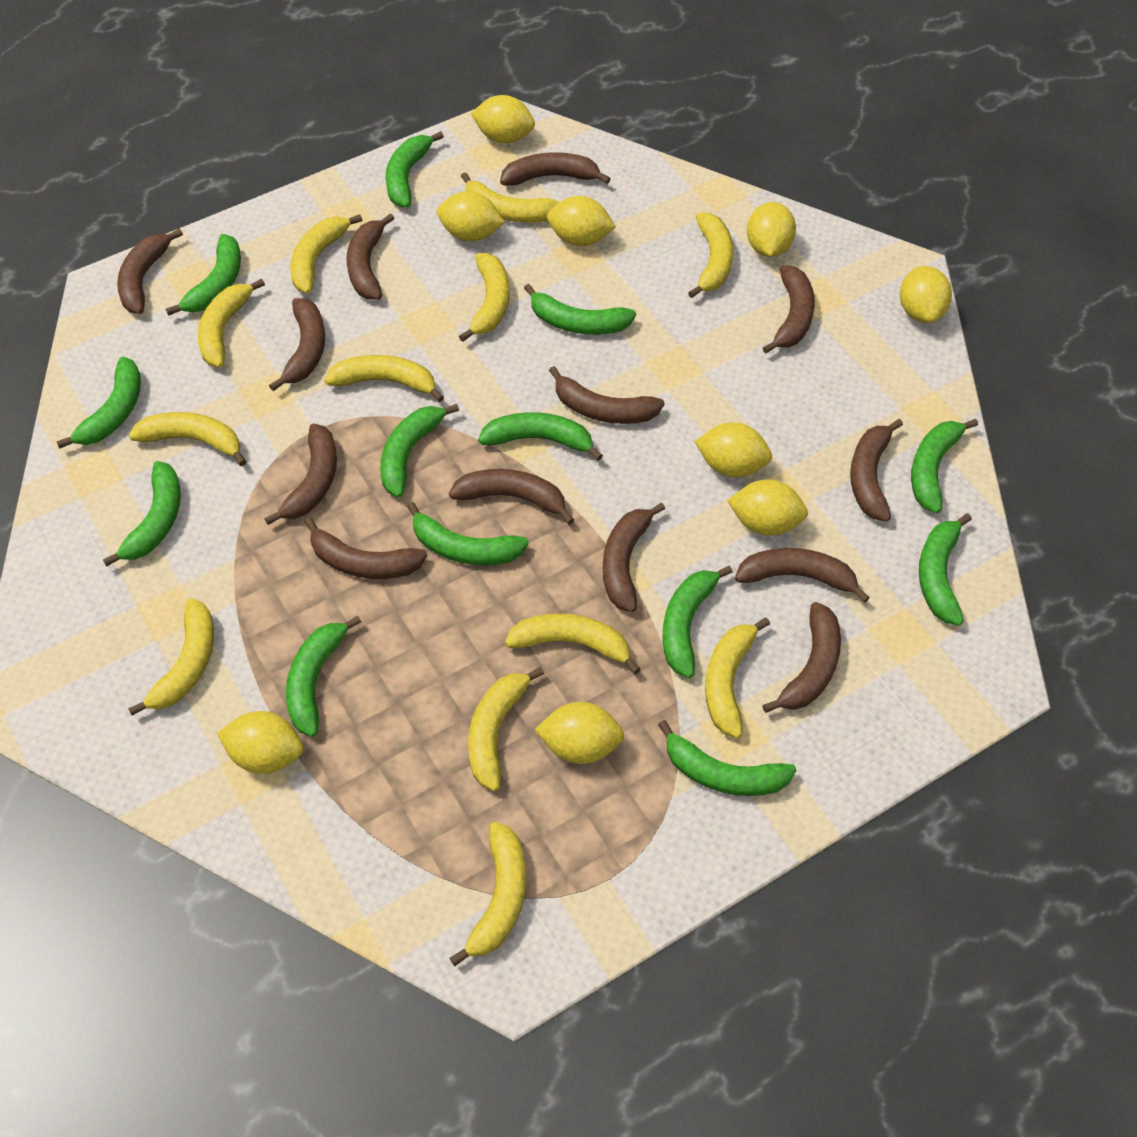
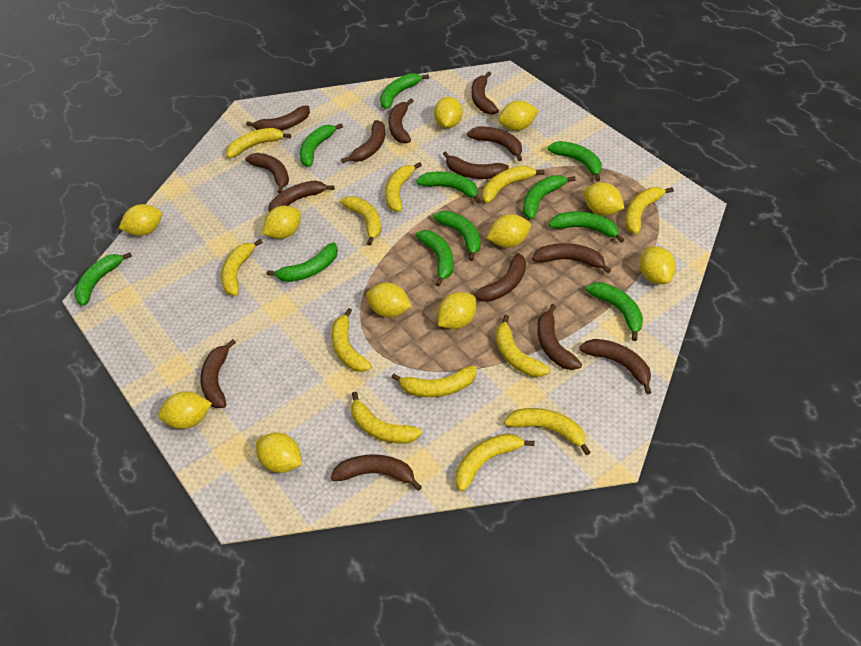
brown banana: [117,228,183,314] [264,424,337,525] [269,298,325,391] [305,517,427,579] [346,213,394,300] [449,469,575,525] [500,152,611,186] [549,366,665,424] [603,503,665,612] [735,548,870,603] [762,602,841,713] [763,265,815,353] [850,419,903,522] = 13 -> [200,339,236,408] [245,153,289,194] [246,105,310,131] [268,180,335,212] [331,454,422,491] [341,120,385,163] [388,98,414,144] [443,151,509,179] [467,127,522,161] [471,72,499,115] [472,253,526,302] [532,243,611,273] [537,304,582,370] [579,339,651,394] = 14
green banana: [56,357,141,449] [103,461,181,567] [166,234,241,316] [286,615,361,737] [380,404,459,497] [386,131,444,208] [407,502,529,565] [478,412,603,461] [524,284,636,335] [658,720,796,796] [663,565,733,678] [911,419,978,513] [919,513,972,626] = 13 -> [74,253,132,306] [267,242,338,282] [300,123,343,167] [380,73,429,109] [415,230,454,286] [416,172,481,203] [433,211,481,261] [523,175,576,220] [547,141,602,182] [549,212,624,243] [586,282,643,341] = 11
yellow lemon: [217,711,303,774] [437,191,505,241] [471,95,535,143] [535,702,624,764] [547,196,616,246] [694,422,772,477] [727,479,808,536] [747,202,796,257] [900,266,952,323] = 9 -> [119,204,162,236] [158,391,212,429] [256,433,302,473] [263,206,301,239] [366,283,412,317] [434,97,463,128] [438,292,476,329] [487,214,531,248] [499,100,539,131] [584,182,624,216] [640,246,676,284] = 11

